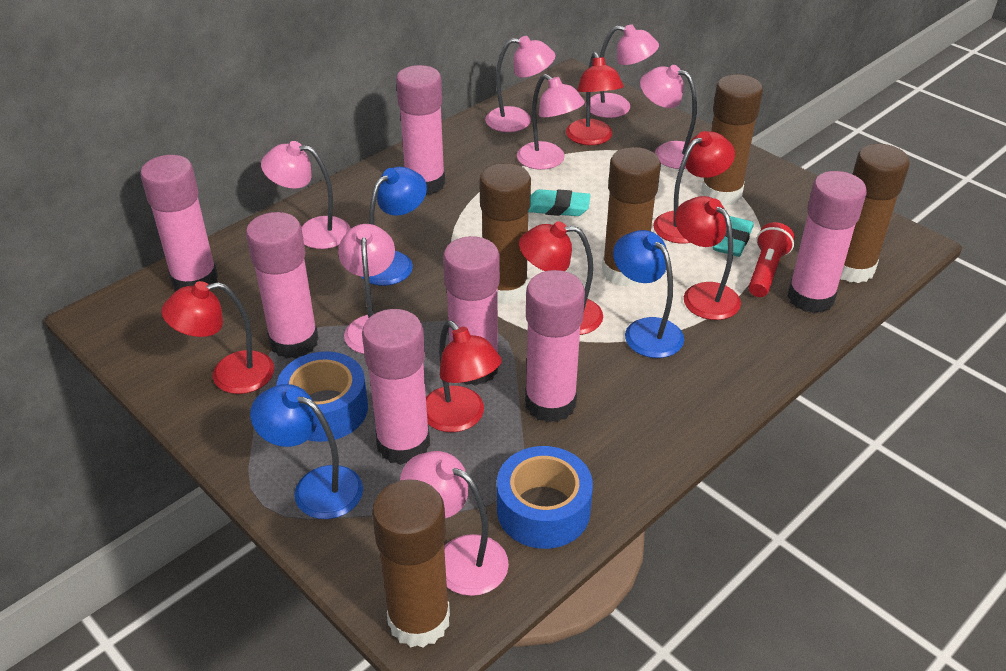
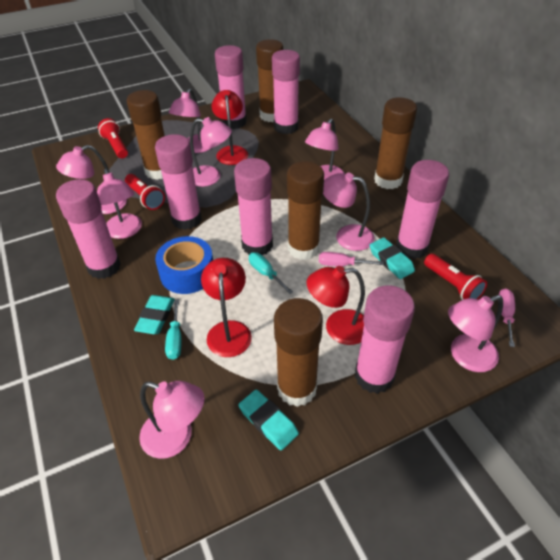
blue lamp: [250,384,363,519] [361,167,427,286] [613,230,684,358] = 3 -> none = 0
blue tape: [277,351,368,442] [497,446,593,549] = 2 -> [155,236,213,294] = 1
pink lamp: [261,141,351,249] [338,224,395,354] [400,451,509,596] [485,36,556,132] [517,74,585,170] [585,24,659,118] [640,65,697,169] = 7 -> [56,145,127,214] [97,169,142,239] [139,381,205,459] [169,88,211,153] [190,117,232,187] [305,119,345,180] [323,172,375,251] [448,295,503,372] = 8
pink screwdriver: none = 0 -> [319,252,384,266] [498,288,515,347] = 2
red flashlight: [749,222,795,297] = 1 -> [98,118,128,158] [125,174,165,210] [424,254,487,300] = 3
red lamp: [161,281,274,394] [426,320,502,432] [519,221,603,335] [566,52,624,145] [653,131,735,243] [675,196,741,320] = 6 -> [201,258,252,357] [212,90,248,165] [307,266,365,345] = 3
turquoise eraser: [528,189,591,216] [713,216,753,257] = 2 -> [134,295,175,334] [238,389,299,450] [370,237,415,279] = 3
turquoise screwdriver: none = 0 -> [165,300,181,360] [249,252,293,294] = 2

